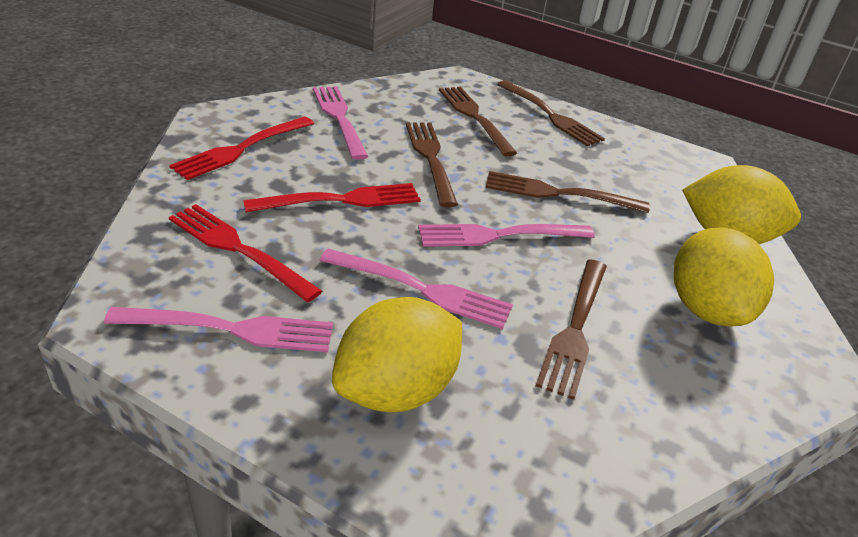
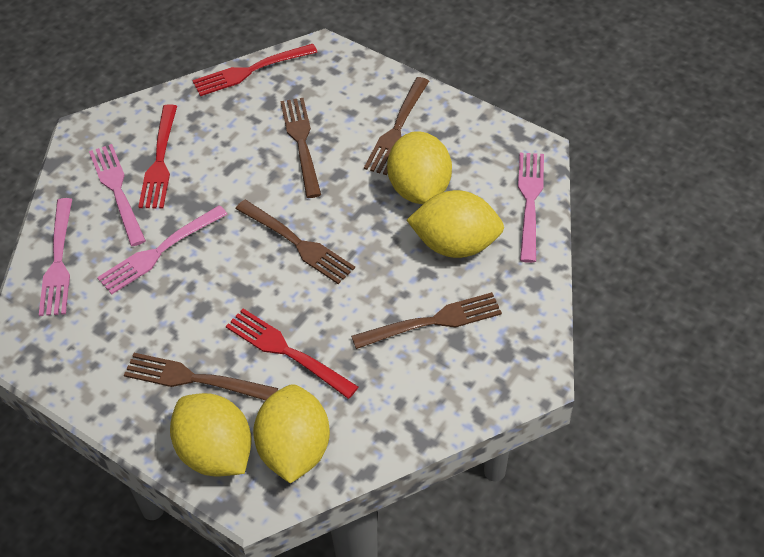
yellow lemon: [332,297,462,412] [674,227,774,326] [682,165,801,244] = 3 -> [170,393,251,477] [253,384,330,484] [387,131,452,204] [407,190,504,258] = 4

